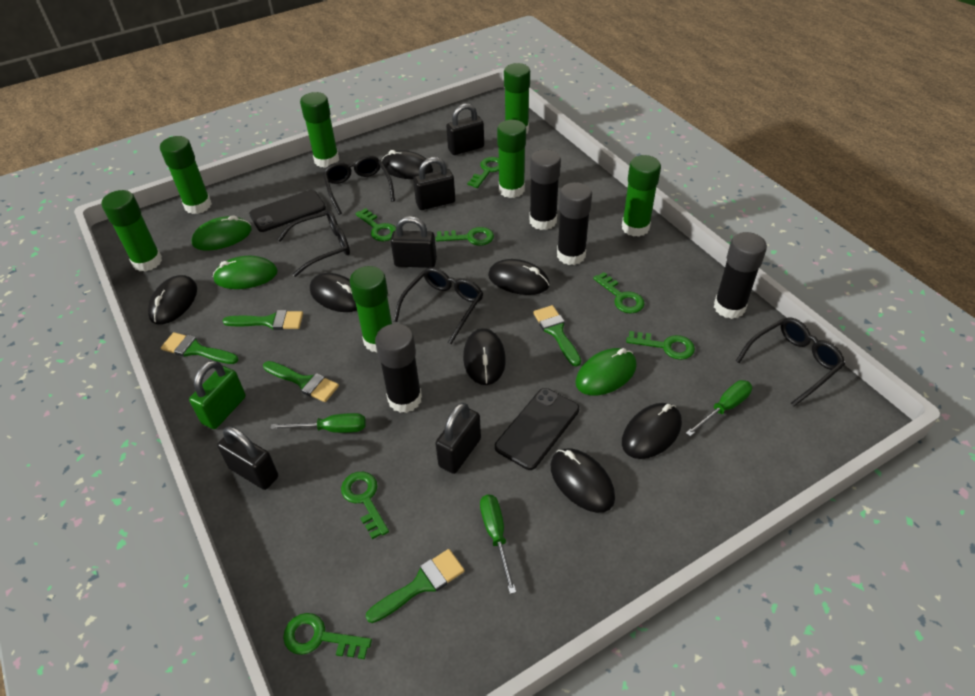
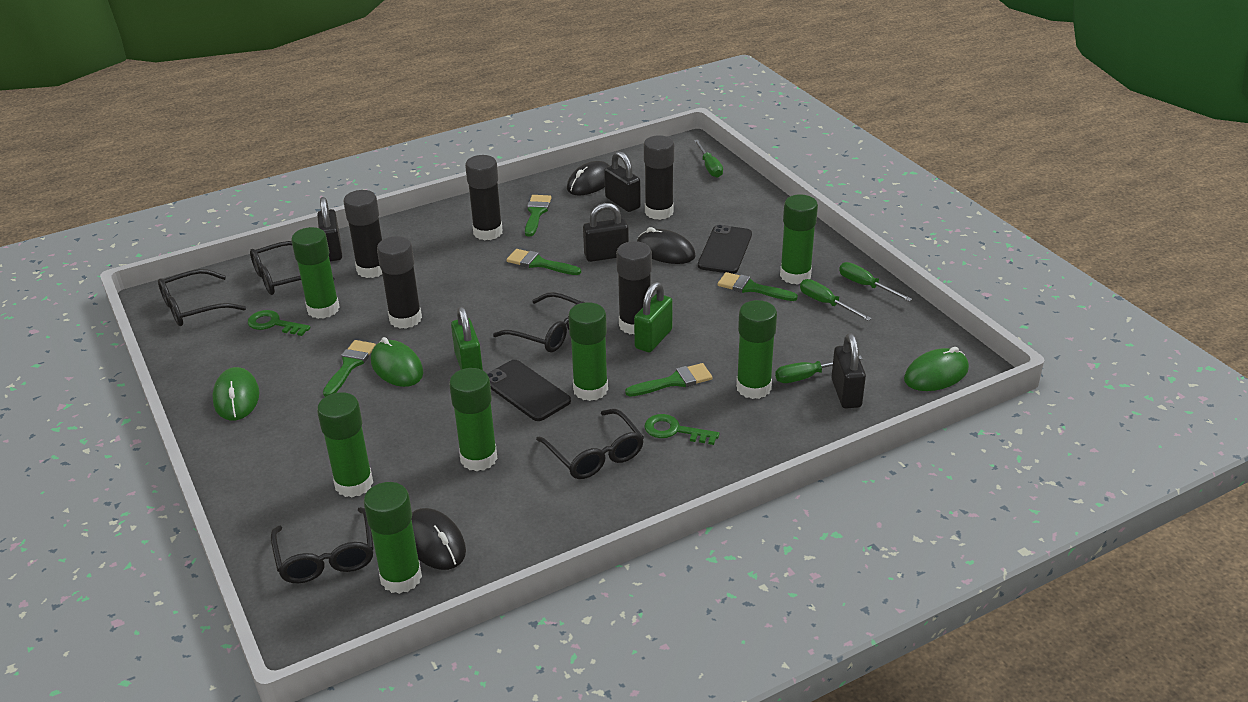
black glasses: [277,209,350,277] [323,155,395,215] [393,267,483,344] [736,317,845,406] = 4 -> [158,269,246,326] [250,241,335,295] [271,507,374,583] [493,292,585,352] [536,409,644,479] = 5
black glue stick: [375,324,422,413] [529,149,561,230] [557,182,592,265] [714,232,767,319] = 4 -> [344,190,382,278] [377,236,422,329] [465,155,503,240] [616,241,652,334] [644,135,674,220] = 5
black mouse: [148,275,197,324] [310,273,357,312] [382,150,433,179] [463,328,506,385] [488,259,550,295] [551,448,615,513] [622,403,682,459] = 7 -> [411,508,466,570] [567,161,610,195] [637,227,696,264] = 3
black padlock: [217,426,278,490] [391,216,437,268] [413,157,455,210] [435,403,481,474] [446,103,484,155] = 5 -> [317,197,342,261] [583,203,629,262] [604,151,641,212] [831,333,866,408] = 4
green key: [283,613,372,659] [341,472,389,539] [355,208,396,241] [436,227,494,246] [467,157,499,188] [593,272,645,314] [626,331,695,360] = 7 -> [248,310,311,336] [644,414,720,445] = 2
green padlock: [189,360,246,429] = 1 -> [451,307,483,370] [634,282,673,352] = 2
green screwdriver: [270,413,366,433] [480,494,516,594] [686,380,752,436] = 3 -> [694,140,723,178] [775,356,863,383] [800,279,872,321] [839,262,912,302] = 4

